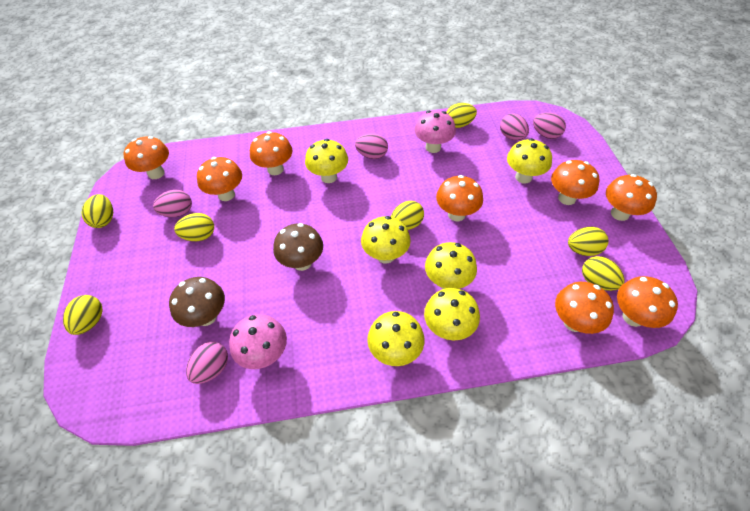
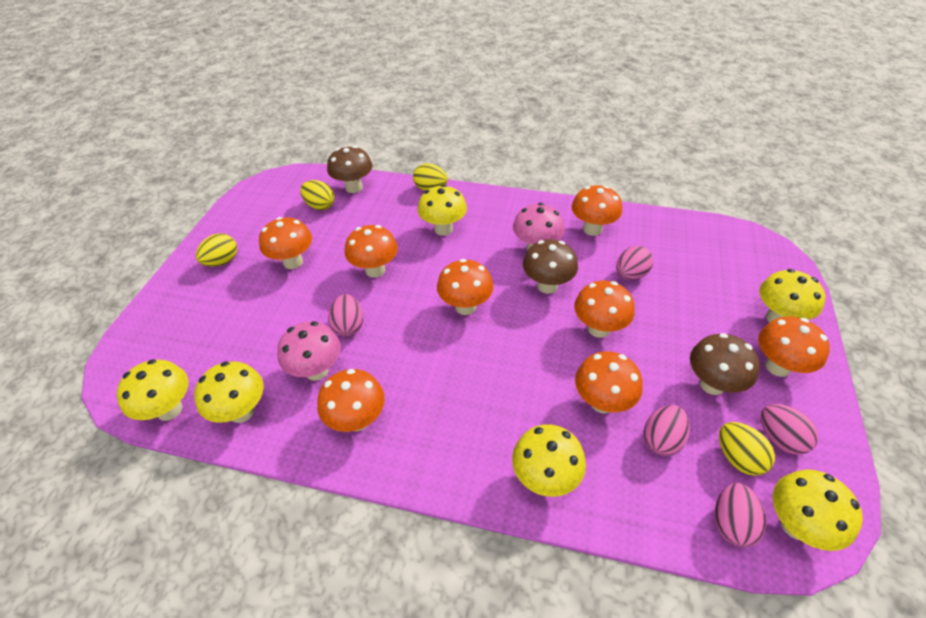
brown mushroom: [169,277,225,327] [273,223,323,271] = 2 -> [327,146,373,193] [523,239,578,294] [690,333,760,395] = 3
yellow egg: [63,295,103,335] [81,194,113,228] [174,213,214,241] [391,201,424,230] [446,103,477,128] [568,227,608,256] [582,256,625,291] = 7 -> [196,233,237,267] [300,180,335,210] [413,163,448,191] [719,422,775,476] = 4

